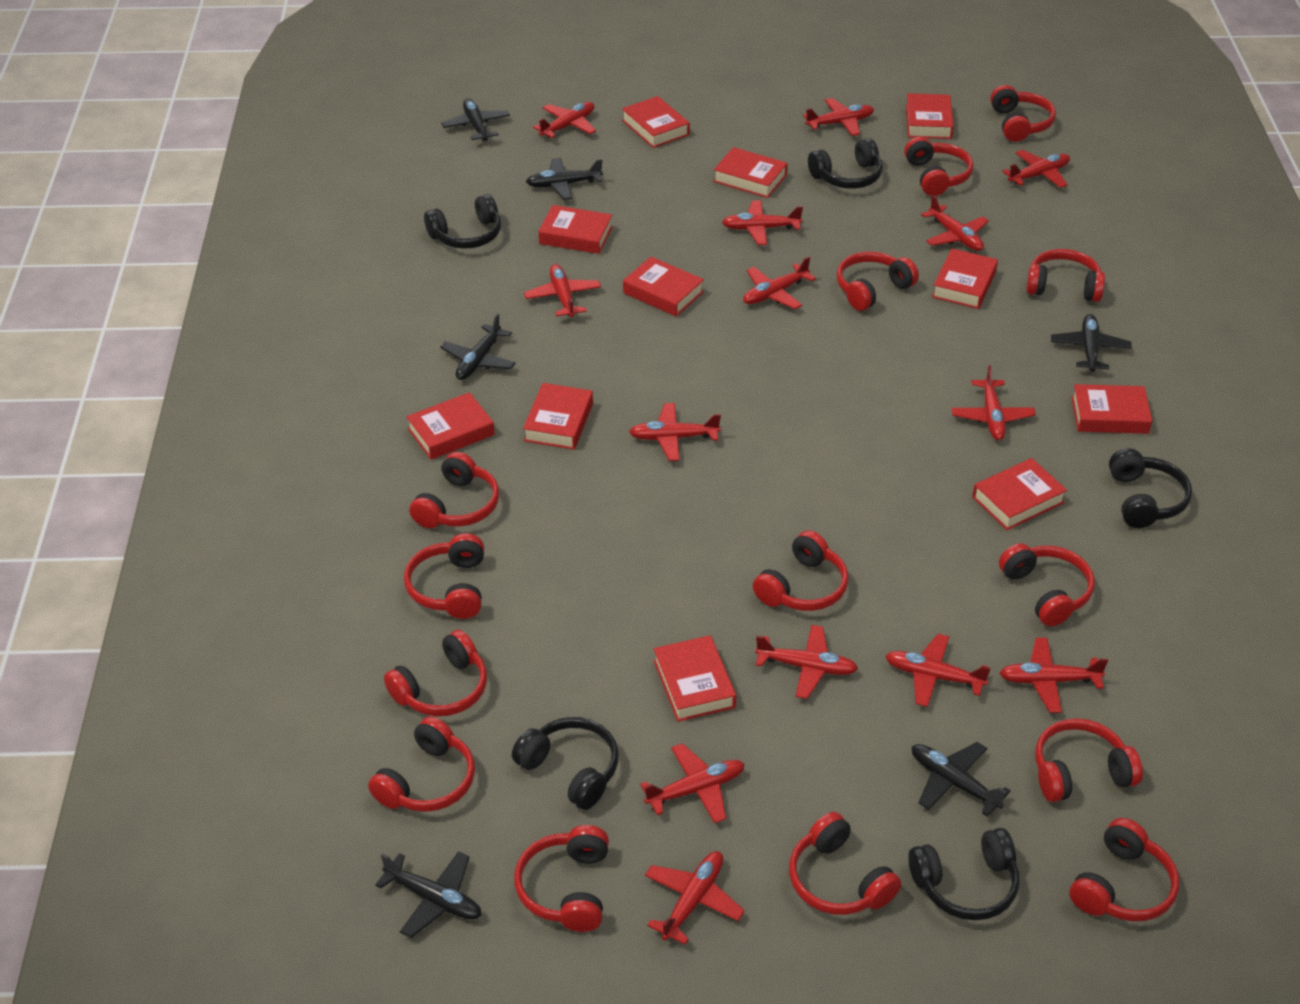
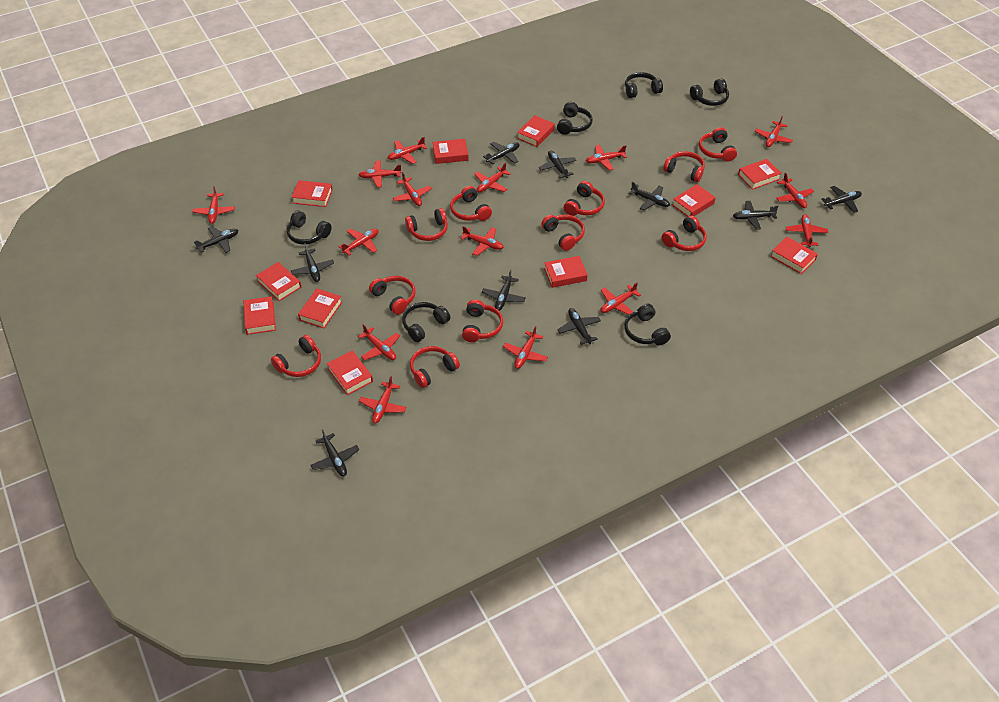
black headphones: [424,194,501,249] [512,717,619,810] [808,138,883,188] [908,828,1019,920] [1109,448,1192,528] = 5 -> [287,210,332,245] [402,302,450,342] [557,102,593,135] [624,304,671,345] [625,72,663,98] [690,78,729,106] = 6
black plane: [375,851,482,938] [440,313,516,380] [441,98,510,141] [526,158,603,200] [912,742,1011,817] [1051,314,1132,372] = 6 -> [194,226,238,253] [291,243,334,282] [310,429,359,476] [482,270,526,311] [483,142,519,165] [539,151,576,178] [557,308,601,345] [629,182,670,211] [733,201,779,230] [821,186,862,213] = 10
red headphones: [368,716,475,812] [384,630,487,716] [404,533,484,619] [409,452,499,528] [514,825,609,932] [753,530,849,611] [789,812,901,915] [837,252,919,311] [904,137,974,196] [990,85,1056,142] [999,543,1095,626] [1026,249,1105,302] [1035,718,1143,802] [1069,818,1179,921] = 14 -> [271,335,321,377] [369,276,416,315] [405,208,448,241] [410,346,460,388] [450,186,492,221] [462,300,503,342] [541,215,585,251] [564,181,605,216] [662,215,707,251] [663,151,705,182] [699,127,737,162] = 11
red plane: [524,264,601,317] [533,102,596,138] [629,403,721,461] [640,743,745,823] [645,851,745,945] [722,200,803,245] [743,257,816,309] [755,625,858,699] [803,98,874,136] [885,634,991,707] [921,195,989,251] [951,365,1036,440] [1000,638,1108,713] [1002,150,1070,188] = 14 -> [193,186,235,224] [339,229,379,256] [358,324,400,360] [359,161,402,188] [359,376,407,424] [388,137,427,164] [393,172,432,206] [460,226,504,256] [474,163,511,193] [503,326,548,369] [586,145,627,170] [600,283,641,315] [755,116,793,147] [776,173,814,208] [785,214,828,247] = 15

